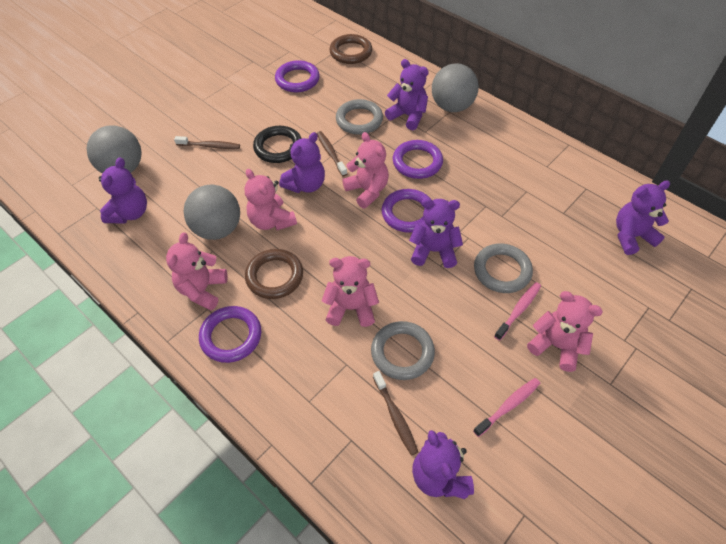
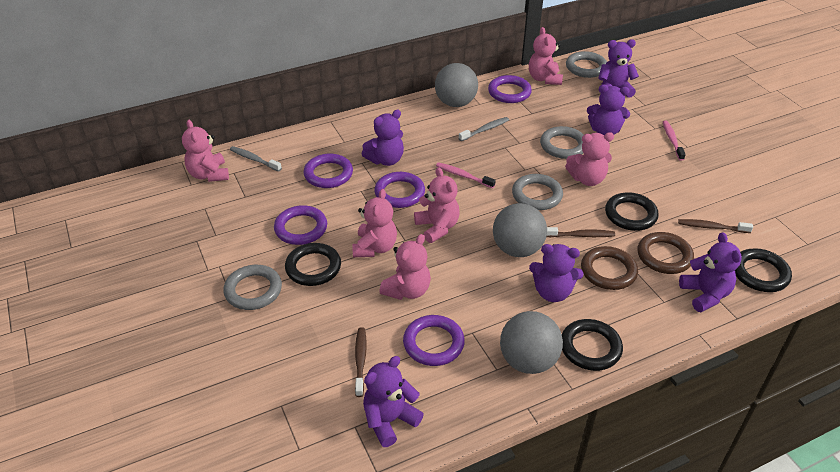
black ring: [253,126,302,163] = 1 -> [285,243,341,286] [562,319,623,371] [605,192,658,231] [735,248,792,292] = 4
grey ring: [336,99,383,135] [371,321,435,380] [474,243,533,293] = 3 -> [223,265,282,310] [512,174,563,210] [540,126,584,159] [566,51,607,78] = 4
grey toothbrush: none = 0 -> [230,146,282,172] [459,117,509,141] = 2
pink teddy bear: [166,232,228,310] [244,169,297,230] [322,256,379,327] [342,132,389,209] [527,291,603,372] = 5 -> [182,120,229,182] [352,189,397,257] [379,234,431,300] [414,167,460,243] [529,27,563,85] [565,132,614,186] = 6
purple ring: [199,306,261,363] [275,60,320,92] [381,189,431,233] [393,140,443,179] = 4 -> [274,205,327,245] [303,154,353,188] [374,172,425,208] [403,315,465,366] [488,75,532,103] = 5

